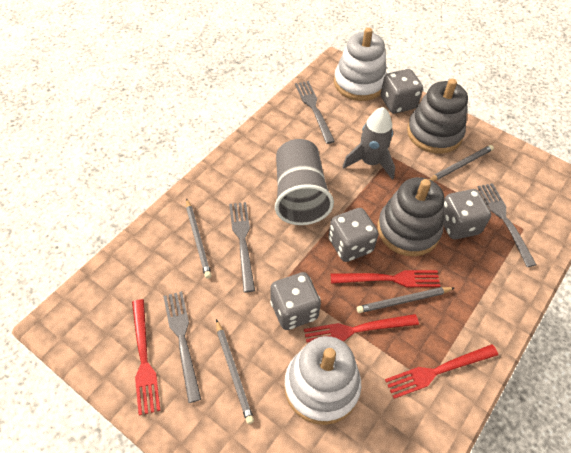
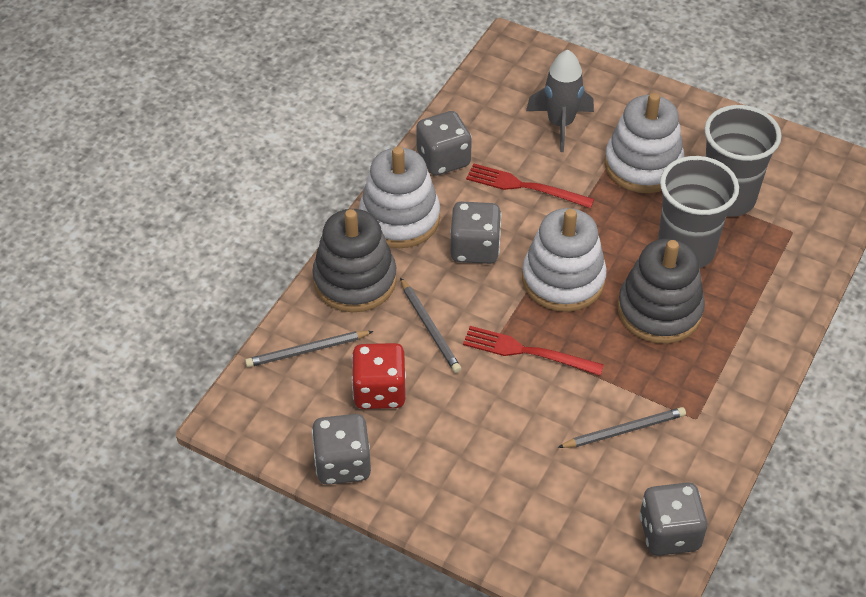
grey cup: [275,139,334,225] = 1 -> [658,156,739,268] [704,105,782,217] = 2
grey fork: [163,291,201,403] [229,202,255,293] [295,81,335,144] [478,183,536,267] = 4 -> none = 0
grey pencil: [186,198,212,278] [216,319,254,424] [357,287,454,313] [429,145,494,181] = 4 -> [245,331,374,367] [400,278,461,373] [557,407,686,448] = 3
red dice: none = 0 -> [351,343,406,409] = 1
red fork: [132,299,161,415] [304,314,419,343] [331,270,440,287] [385,344,498,399] = 4 -> [463,326,604,376] [466,163,594,208] = 2
white stacking toy: [284,336,361,425] [334,27,387,101] = 2 -> [359,147,440,248] [522,208,607,312] [605,93,684,193] = 3

